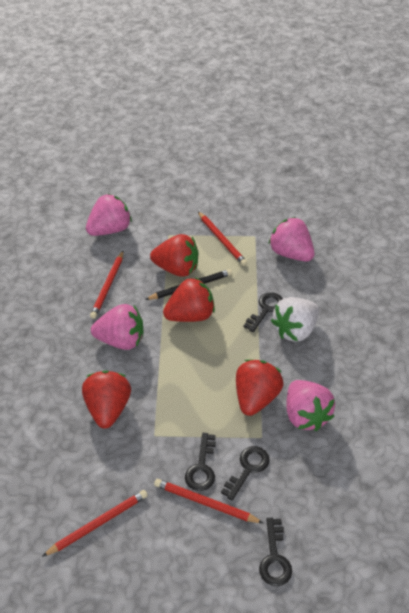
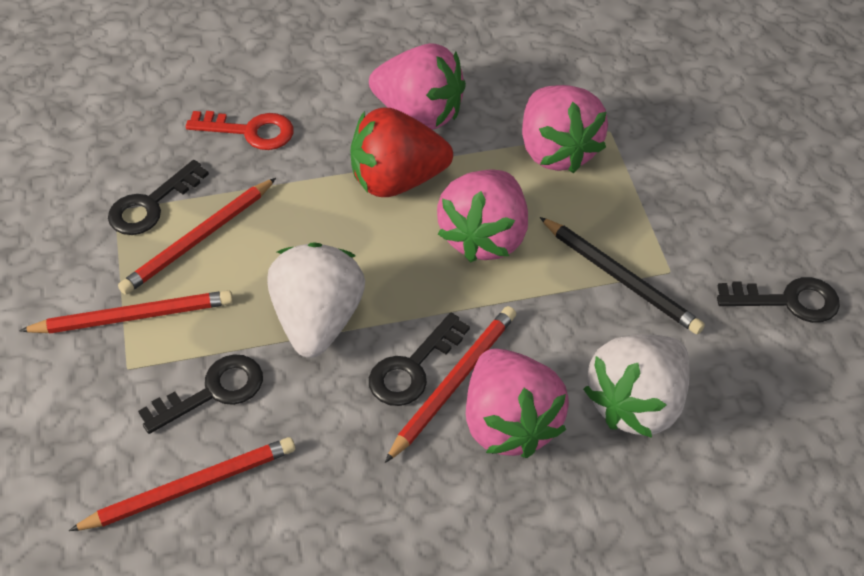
red key: none = 0 -> [186,111,294,150] = 1
red strawberry: [82,371,131,429] [150,234,199,276] [163,277,215,322] [236,359,283,416] = 4 -> [351,108,453,197] = 1
white strawberry: [271,297,319,342] = 1 -> [267,243,365,358] [583,334,690,438] = 2

